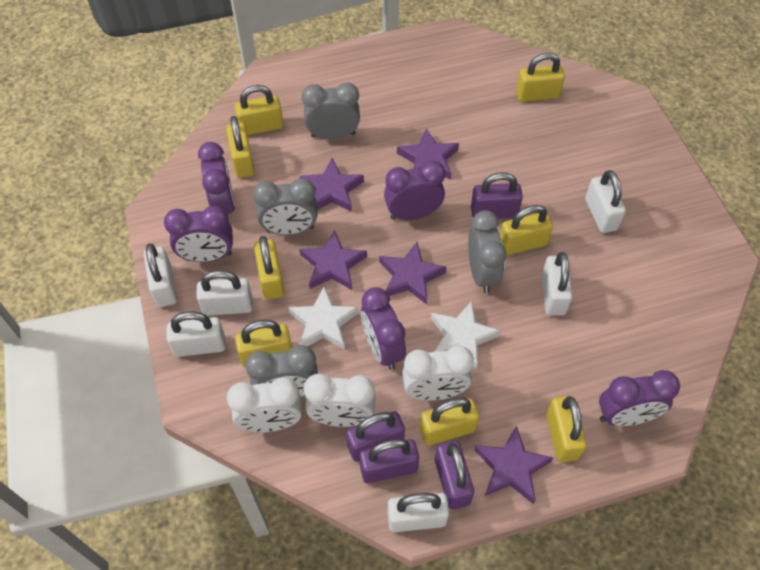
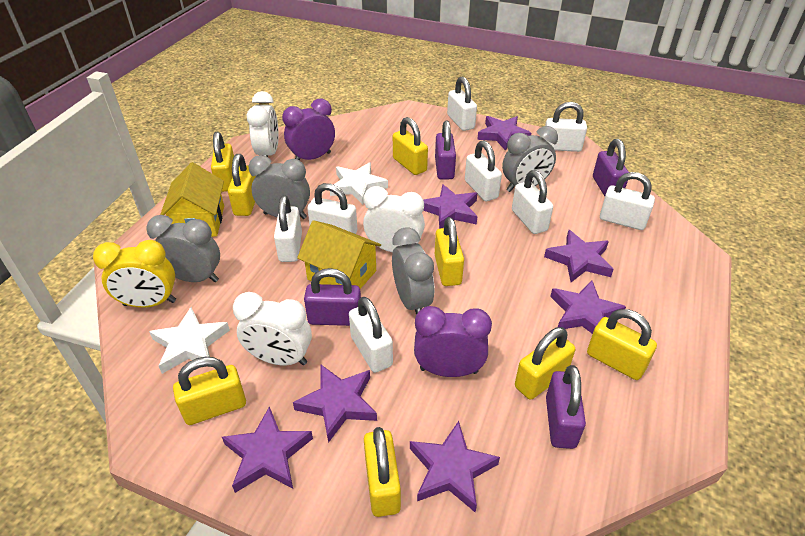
purple clock: [164,206,233,262] [198,142,235,222] [361,287,406,370] [384,160,445,220] [599,370,680,426] = 5 -> [282,98,335,161] [414,306,492,377] = 2
purple star: [299,230,367,290] [300,158,364,212] [379,242,447,305] [397,129,459,179] [474,425,553,504] = 5 -> [222,406,313,493] [293,365,377,443] [410,421,500,512] [423,184,477,229] [477,116,531,151] [544,230,614,282] [550,281,626,334] = 7
white padlock: [144,243,177,307] [167,311,226,357] [196,270,253,316] [388,493,449,532] [541,252,573,316] [585,170,626,233] = 6 -> [274,195,302,262] [307,183,357,234] [349,297,393,373] [447,76,477,131] [465,141,502,201] [512,170,553,234] [545,102,587,152] [600,172,655,230] = 8
yellow clock: none = 0 -> [93,240,176,308] = 1
yellow house: none = 0 -> [160,162,224,237] [297,220,381,289] = 2

